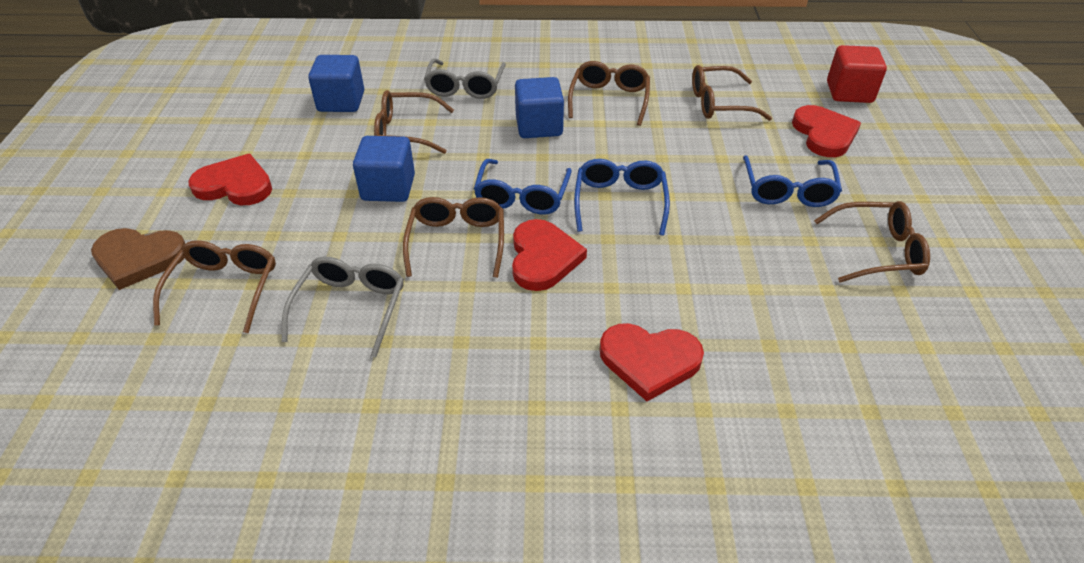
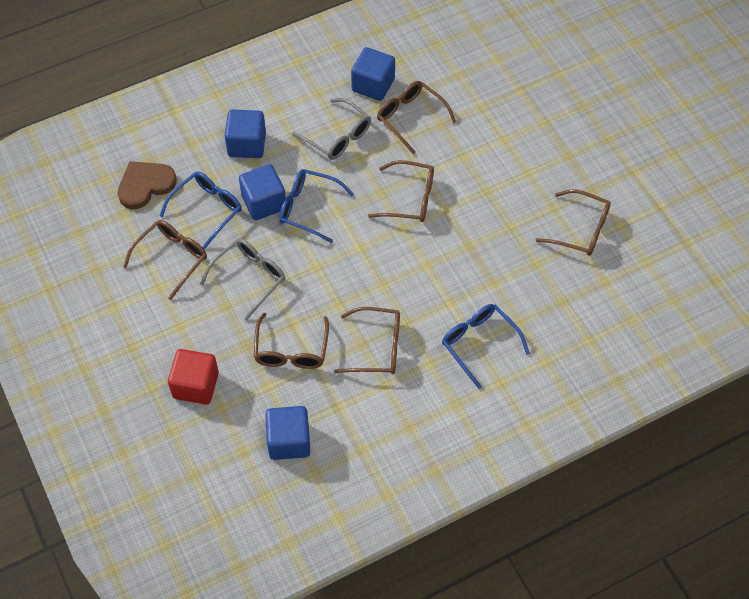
blue cube: [308,55,364,112] [353,136,415,202] [515,77,564,138] = 3 -> [225,109,266,158] [239,164,286,220] [265,406,310,460] [351,47,395,101] = 4
red heart: [188,154,272,205] [512,219,587,291] [600,323,704,401] [792,105,861,157] = 4 -> none = 0

